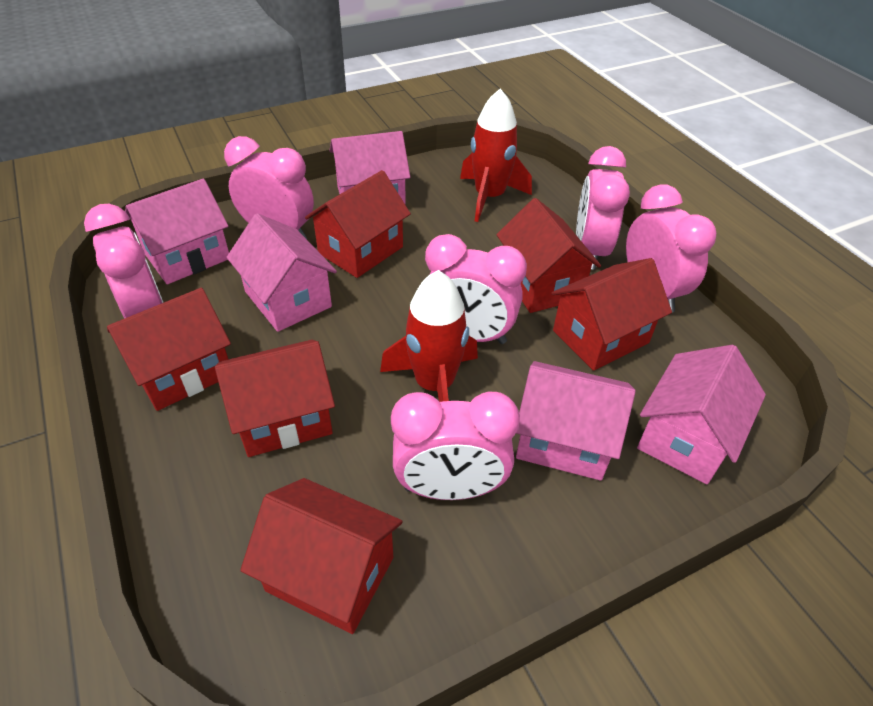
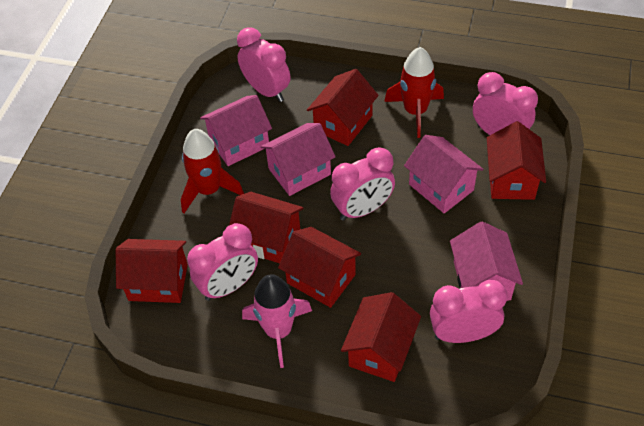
pink clock: [84,204,163,319] [224,136,314,239] [391,392,520,500] [425,234,527,344] [576,146,630,270] [626,184,716,312] = 6 -> [187,223,258,301] [237,27,290,102] [330,147,395,221] [430,280,508,343] [473,72,538,135] = 5
pink house: [125,179,229,284] [226,213,337,332] [330,131,410,205] [516,361,636,481] [637,345,766,484] = 5 -> [200,95,272,166] [260,123,336,196] [404,135,483,213] [450,221,523,301] = 4
pink rocket: none = 0 -> [242,274,312,368] = 1

